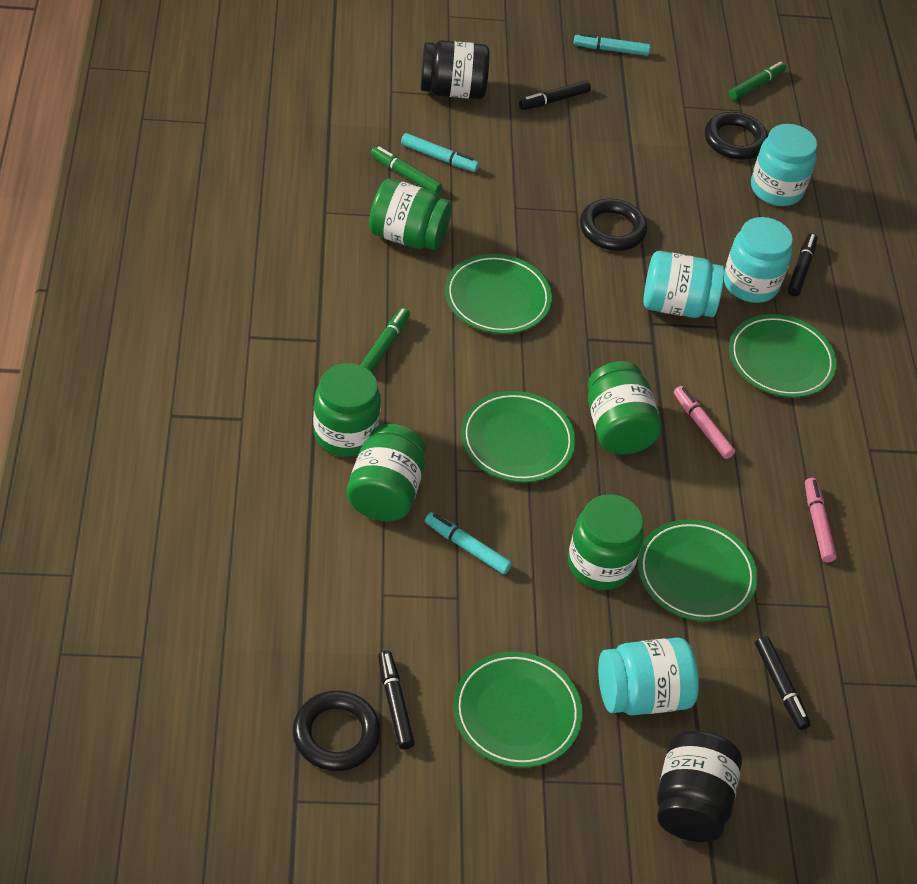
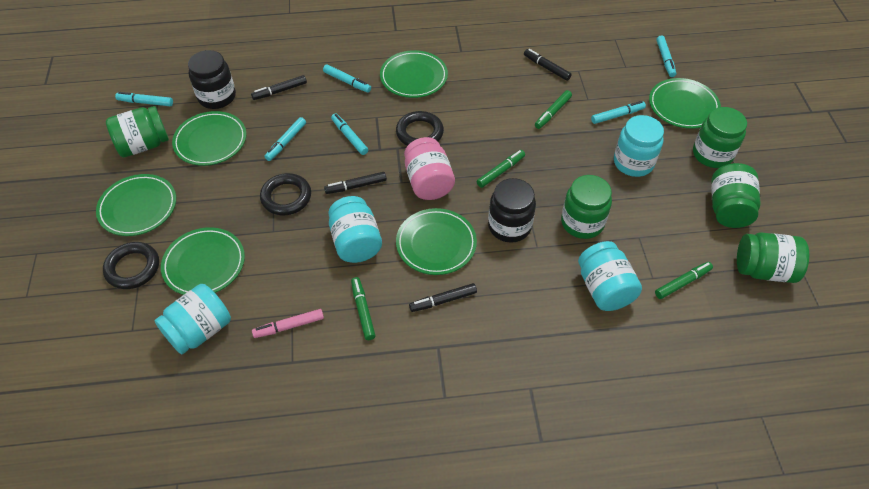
green marker: [361,308,410,373] [371,146,442,194] [728,61,786,100] = 3 -> [351,277,376,340] [476,150,525,188] [535,90,572,129] [655,262,713,299] = 4
green plate: [445,254,552,334] [453,652,583,768] [461,391,575,483] [638,520,758,622] [729,314,837,398] = 5 -> [96,174,176,236] [161,227,245,295] [172,111,246,166] [380,50,448,98] [396,208,477,275] [649,78,721,129] = 6
pink jar: none = 0 -> [404,137,455,200] = 1
pink marker: [674,386,735,459] [805,478,837,562] = 2 -> [252,309,324,338] = 1
turquoise marker: [401,133,479,172] [425,512,512,575] [574,33,650,56] = 3 -> [115,92,173,106] [265,117,306,161] [323,64,371,93] [331,113,368,155] [591,101,646,124] [656,35,676,77] = 6

